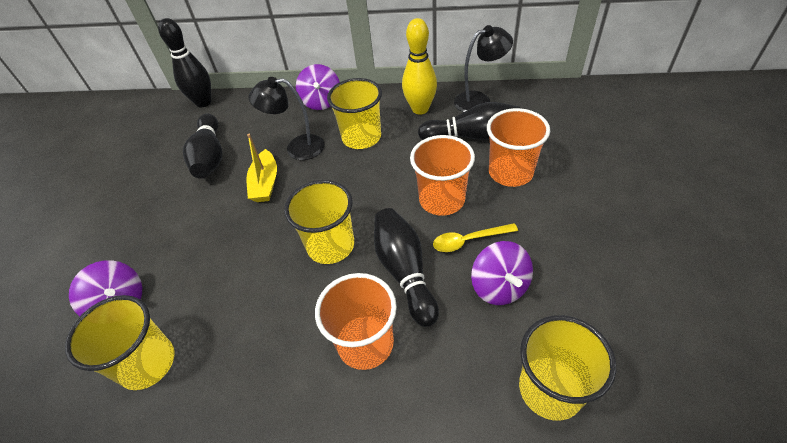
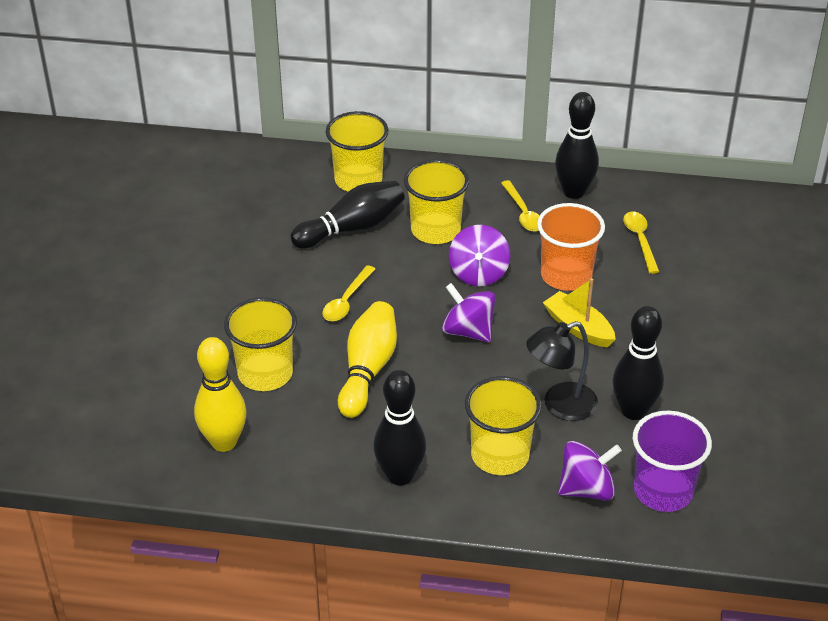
black lamp: [249,77,325,160] [454,25,513,112] = 2 -> [526,321,598,421] = 1
orange cup: [315,273,397,370] [410,135,475,216] [487,108,550,187] = 3 -> [537,203,605,291] = 1
purple cup: none = 0 -> [633,411,712,512] = 1
yellow bowling pin: [402,18,437,115] = 1 -> [194,337,247,452] [338,301,397,418] = 2
yellow spoon: [433,223,518,252] = 1 -> [322,265,375,321] [501,180,540,232] [623,211,659,274] = 3

